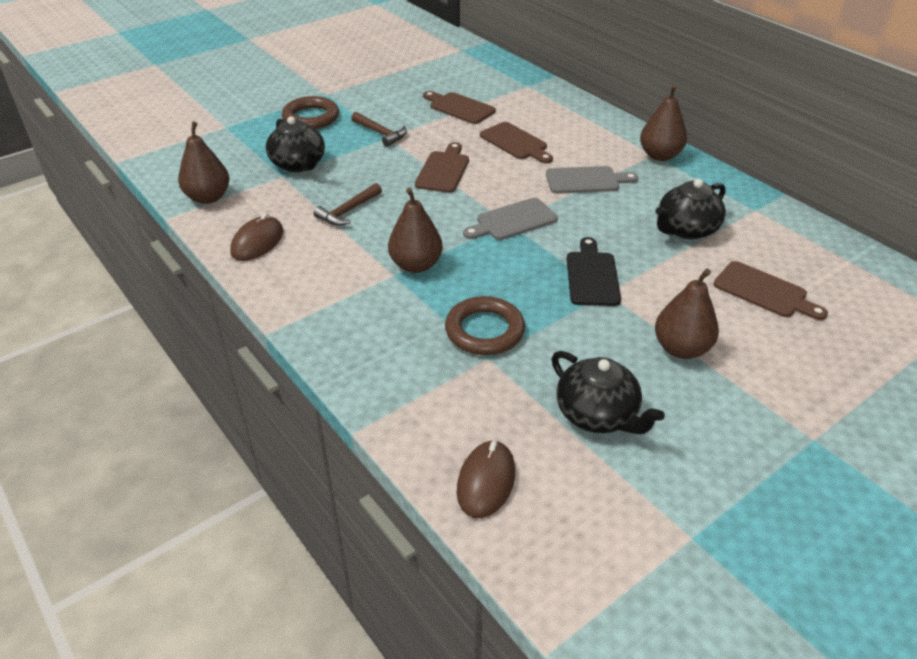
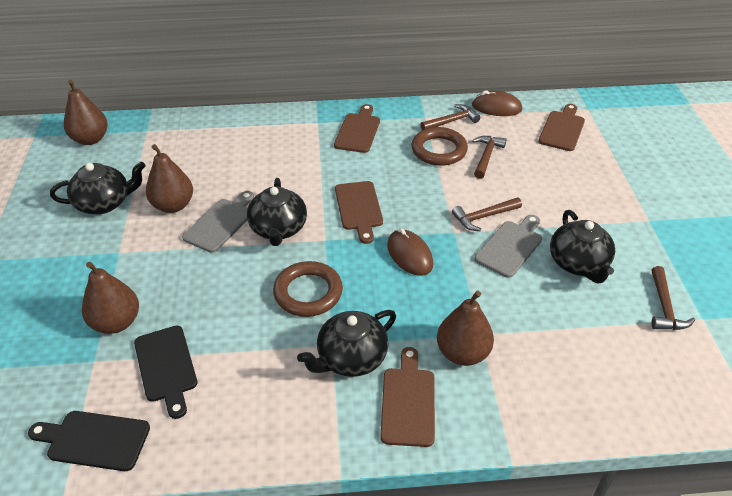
black cutting board: [566,237,621,306] = 1 -> [28,411,150,471] [134,326,198,419] = 2
black teapot: [266,116,325,172] [552,351,665,434] [655,179,726,239] = 3 -> [50,161,145,214] [247,178,307,246] [297,310,396,377] [550,210,615,283] = 4
brown hammer: [313,183,382,226] [351,112,407,147] = 2 -> [420,104,480,130] [452,197,522,231] [472,136,507,179] [651,266,695,330] = 4

